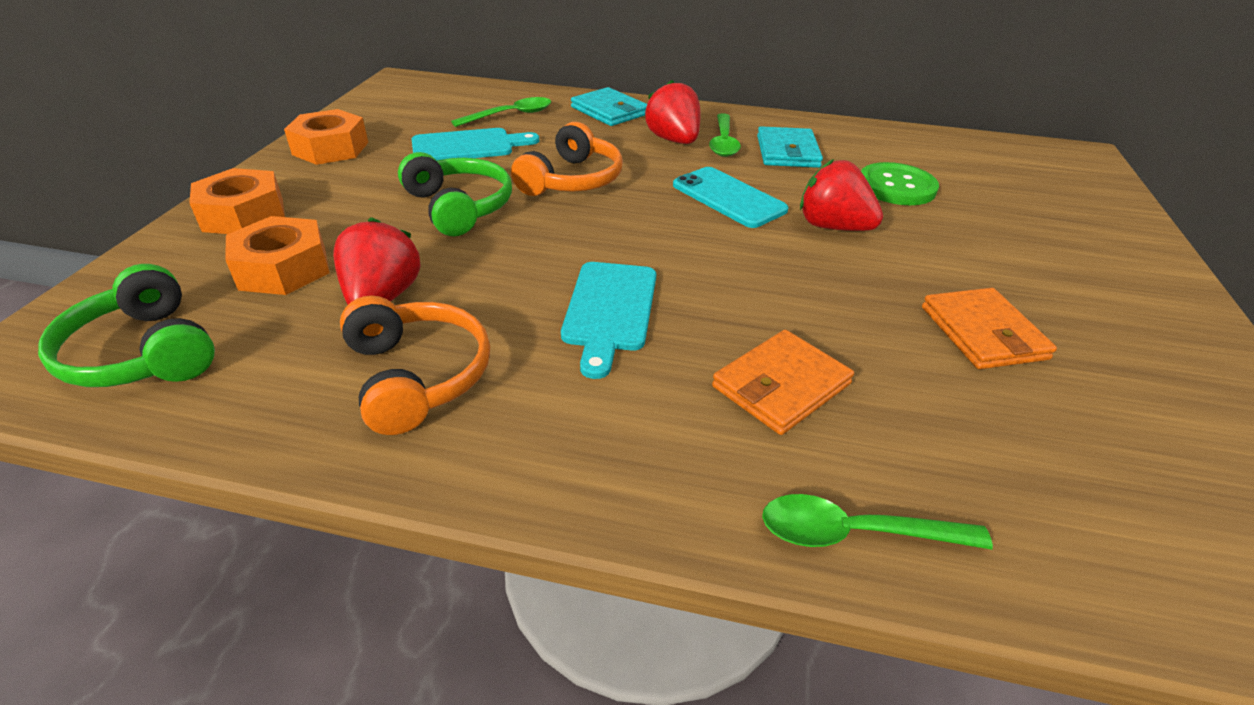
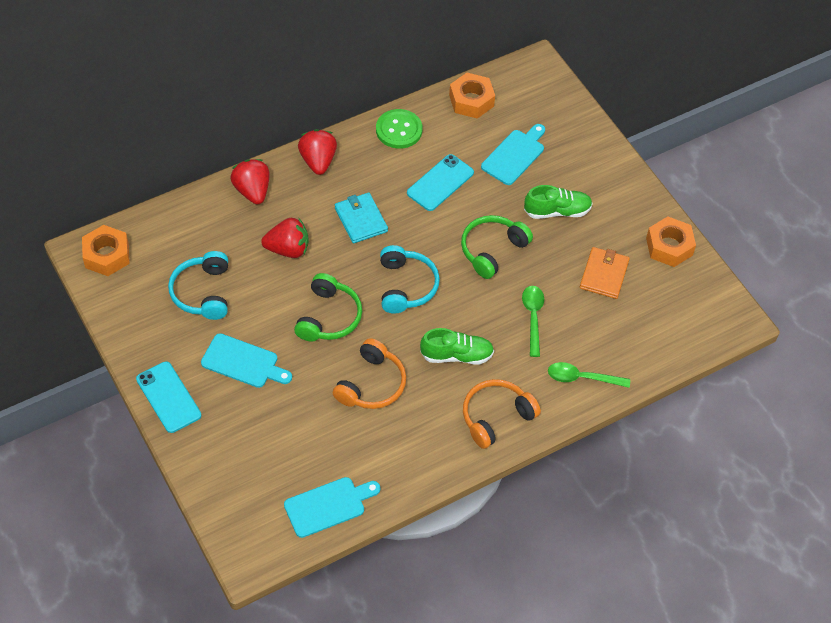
green shoe: none = 0 -> [420,328,494,364] [524,185,593,219] = 2
green spoon: [451,97,551,127] [709,113,741,157] [762,494,993,550] = 3 -> [522,286,544,357] [548,362,630,388] = 2
orange wallet: [712,330,854,435] [922,288,1057,369] = 2 -> [580,247,630,299] = 1
turquoise cutting board: [412,128,539,161] [561,262,656,379] = 2 -> [201,333,292,388] [284,477,381,538] [481,124,545,185] = 3
turquoise headphones: none = 0 -> [168,251,228,320] [380,245,440,314] = 2
turquoise phone: [673,167,789,228] = 1 -> [136,362,201,433] [407,154,474,211] = 2
turquoise wallet: [571,87,647,126] [757,126,823,168] = 2 -> [335,193,388,243] = 1

